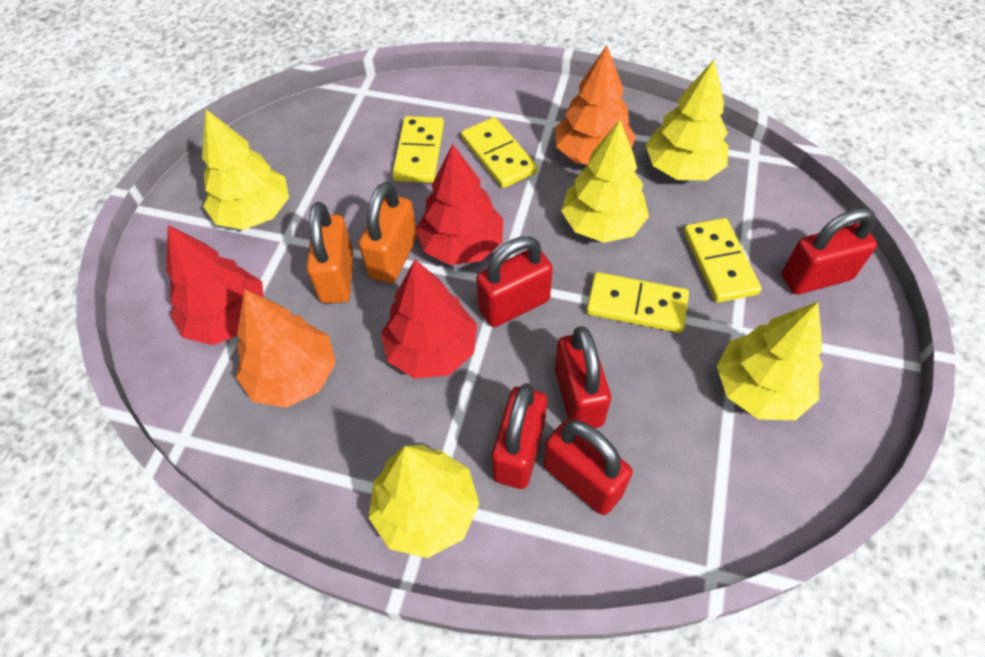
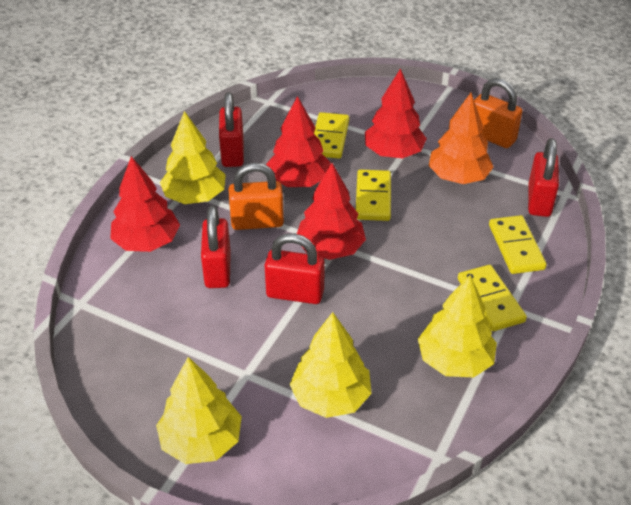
orange tree: [236,289,336,408] [555,45,636,165] = 2 -> [429,93,494,184] = 1
red padlock: [476,236,553,327] [492,383,547,489] [544,419,633,515] [555,326,611,428] [782,208,877,294] = 5 -> [201,205,231,288] [219,92,244,167] [265,233,325,304] [528,138,559,217] = 4
red tree: [166,225,264,345] [381,259,477,379] [416,143,503,265] = 3 -> [110,156,180,252] [266,96,331,187] [297,163,366,260] [365,68,427,158] = 4
yellow tree: [202,109,289,230] [368,445,479,558] [561,120,649,243] [646,60,729,180] [717,302,823,420] = 5 -> [156,357,242,464] [160,111,226,204] [290,312,372,418] [418,275,497,378] = 4

